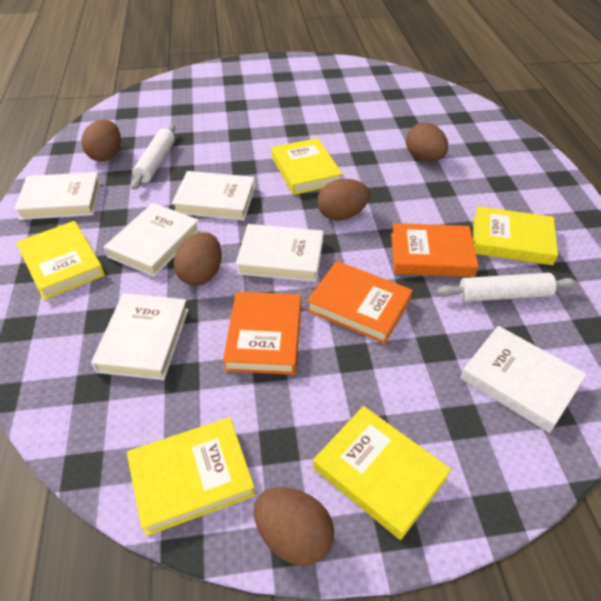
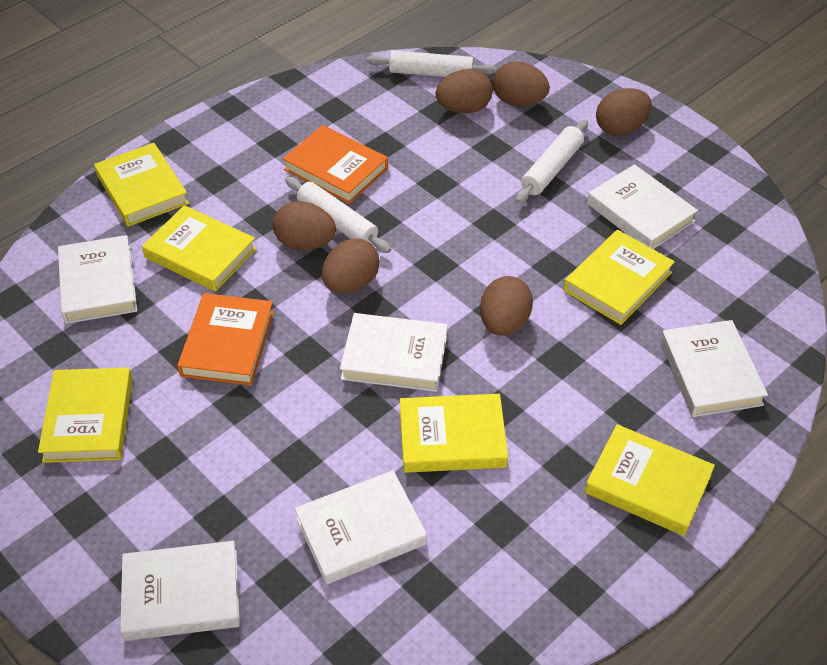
brown egg: [81,119,121,162] [174,232,222,286] [254,487,334,566] [317,179,370,221] [406,122,448,162] = 5 -> [273,201,336,250] [322,238,380,293] [436,69,493,114] [480,276,533,336] [493,61,550,106] [596,88,652,136] = 6
orange book: [223,292,301,375] [307,261,413,344] [391,223,479,277] = 3 -> [177,293,274,386] [283,125,388,204] = 2
white rolling pin: [131,124,175,190] [437,273,577,302] = 2 -> [286,177,391,253] [367,50,496,77] [516,120,588,203] = 3
yellow book: [16,221,105,300] [127,417,256,536] [271,138,342,195] [313,406,451,540] [473,206,558,265] = 5 -> [38,367,133,463] [94,143,189,227] [142,205,257,292] [400,394,508,473] [564,230,675,325] [585,424,715,536] = 6

